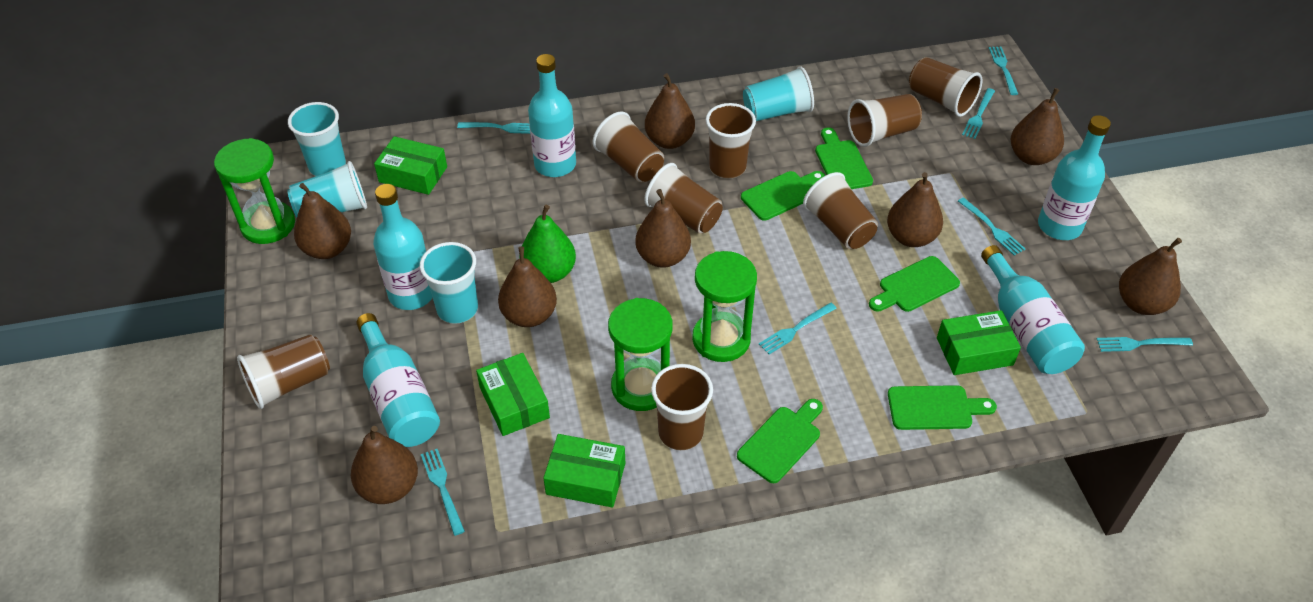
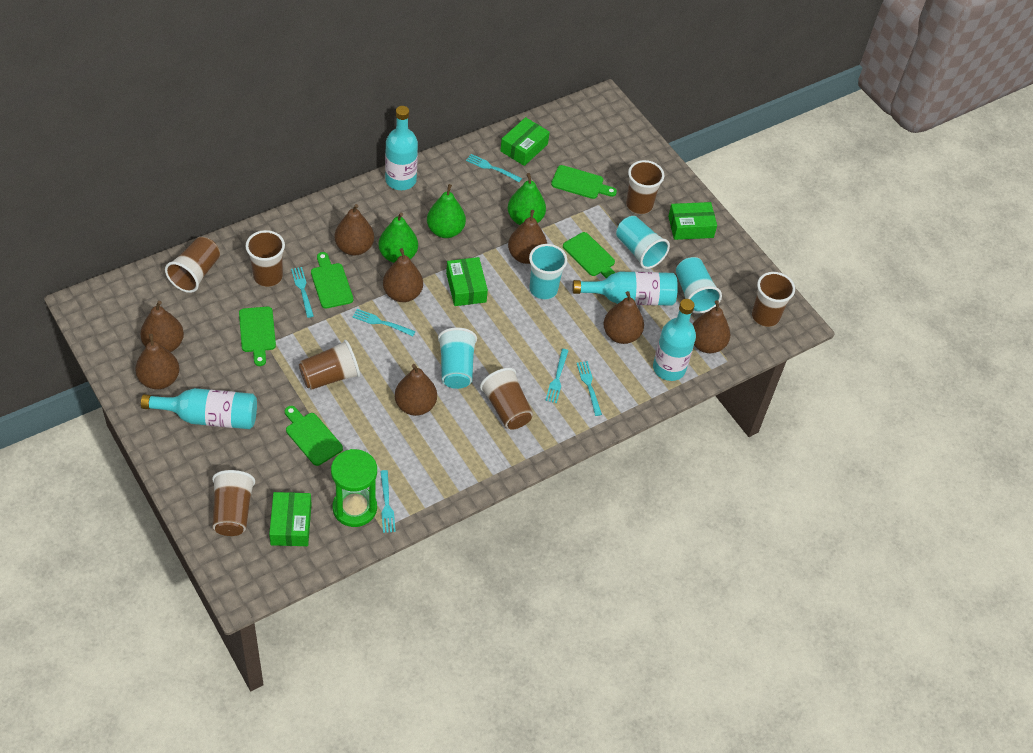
brown cup: [237,334,330,409] [593,111,664,183] [644,163,723,234] [651,364,713,450] [706,103,756,178] [803,172,878,249] [847,94,922,147] [909,57,982,117] = 8 -> [165,237,220,293] [212,470,255,536] [246,230,285,287] [299,340,360,390] [480,368,533,430] [626,160,664,214] [752,272,795,327] = 7
green hourglass: [214,138,295,244] [608,298,672,411] [692,251,757,362] = 3 -> [331,449,377,527] = 1
green pear: [519,205,576,283] = 1 -> [378,212,418,263] [427,184,466,238] [507,173,546,225] = 3
turquoise bottle: [356,313,440,447] [373,184,433,310] [528,54,576,177] [981,245,1085,374] [1038,115,1111,240] = 5 -> [141,388,257,429] [385,106,418,190] [572,272,678,306] [653,299,696,381] = 4
turquoise fork: [421,449,465,536] [457,122,530,134] [759,303,837,354] [958,197,1025,256] [962,88,995,139] [989,47,1018,95] [1097,337,1193,352] = 7 -> [291,267,314,318] [353,309,416,336] [380,470,396,533] [466,154,522,182] [545,349,569,403] [577,361,602,416] = 6

